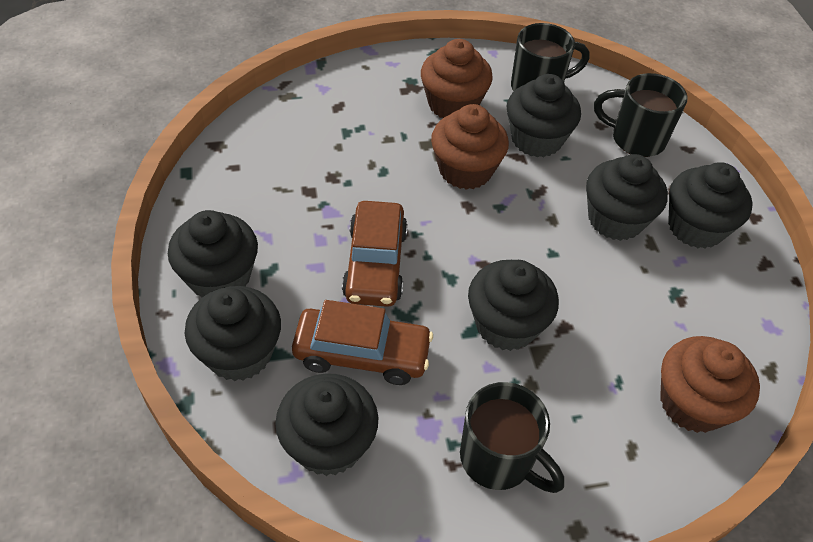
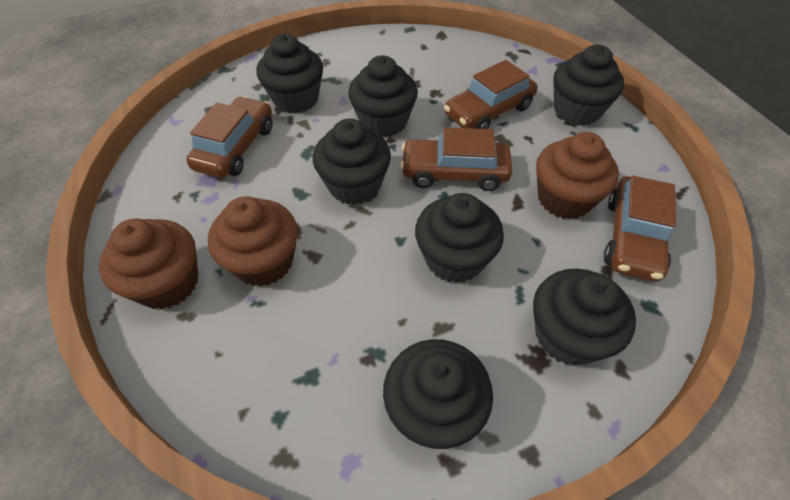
black mug: [460,382,564,493] [511,23,589,91] [594,73,687,157] = 3 -> none = 0
brown car: [292,300,433,385] [342,201,408,307] = 2 -> [186,96,272,178] [400,127,512,191] [444,60,537,129] [604,176,676,282] = 4

